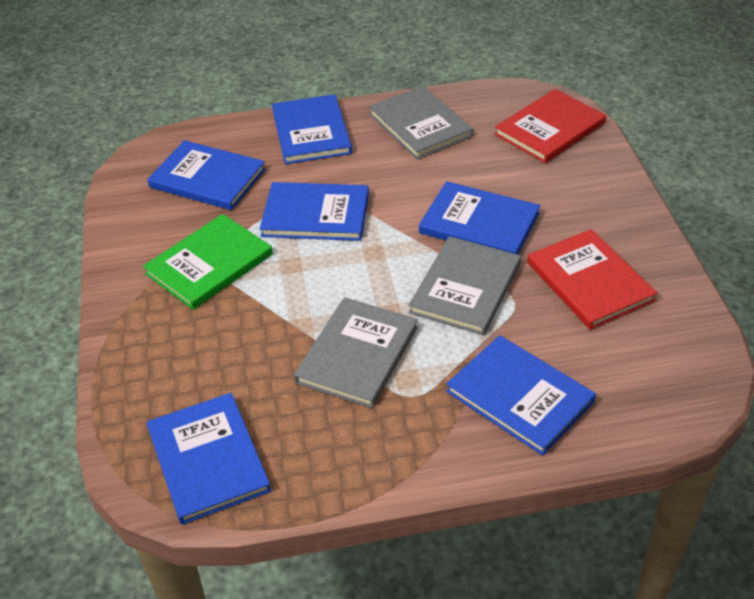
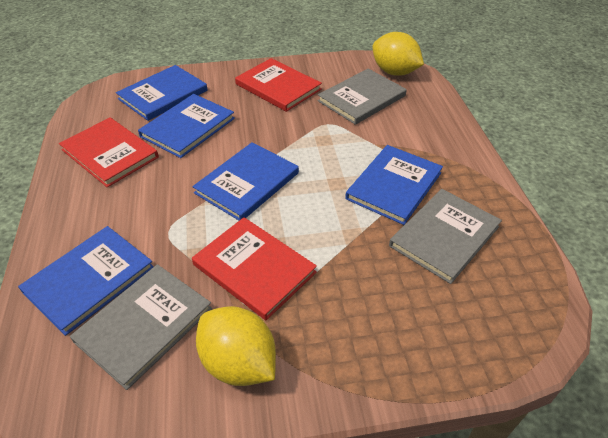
blue book: [147,140,266,210] [147,393,271,525] [260,182,369,241] [272,94,352,164] [419,181,540,254] [446,335,596,456] = 6 -> [18,226,154,336] [116,65,208,121] [138,94,235,158] [193,142,299,220] [345,145,443,225] = 5
green book: [143,214,273,310] = 1 -> none = 0
red book: [495,89,606,163] [527,229,657,330] = 2 -> [59,117,159,187] [192,217,317,320] [235,58,322,112] = 3
yellow lemon: none = 0 -> [196,306,276,386] [372,32,424,76] = 2

